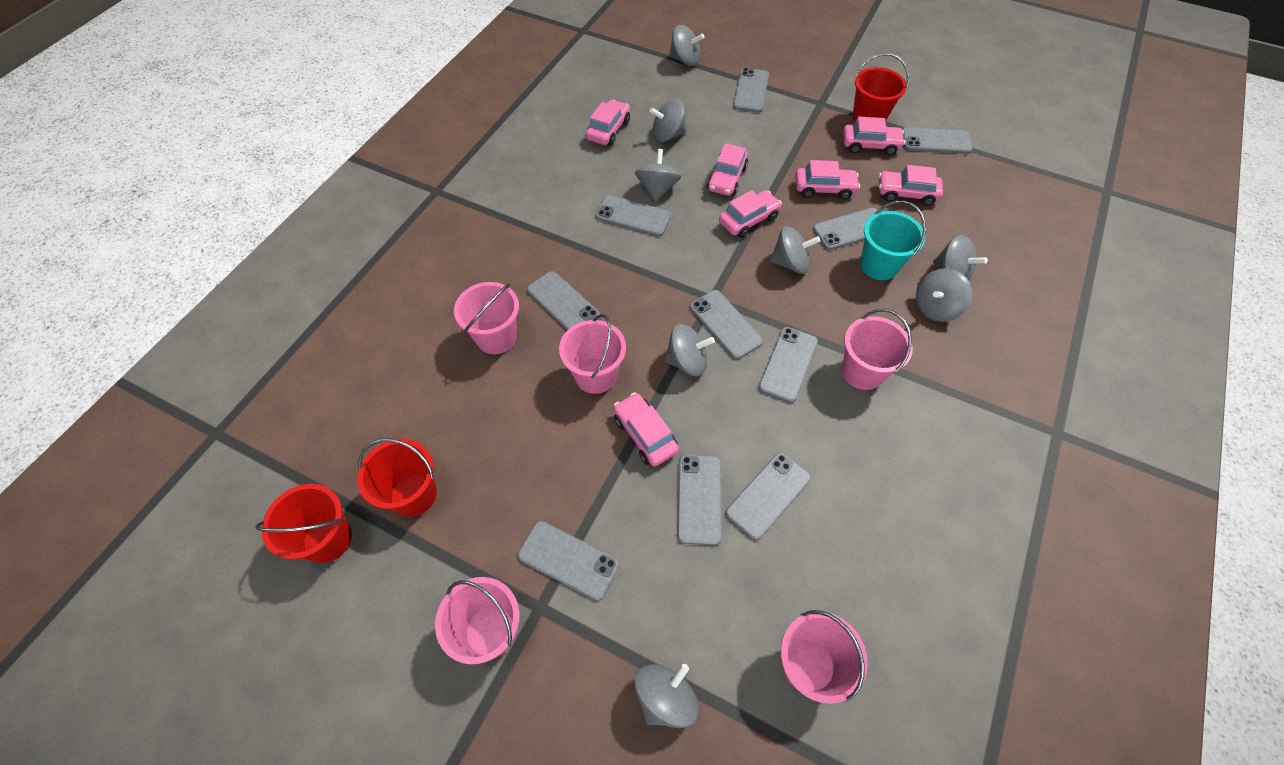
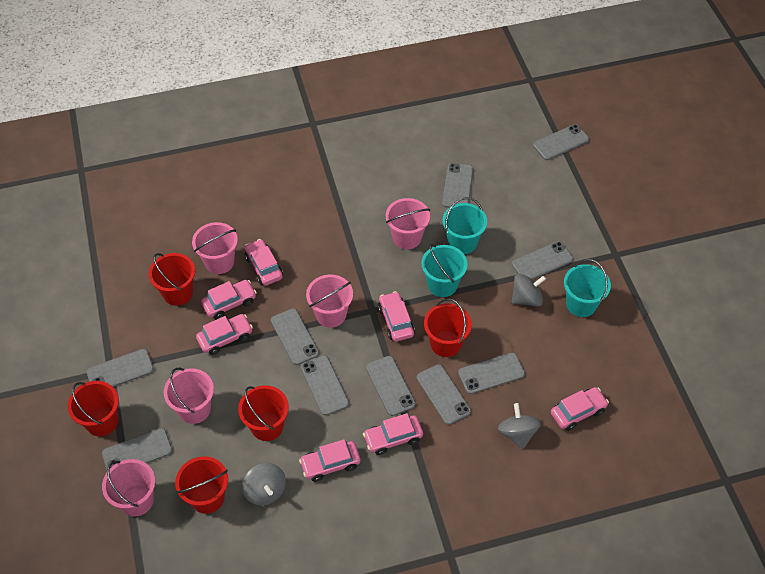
grey spinning top: [634,664,699,728] [635,149,682,202] [650,99,687,142] [664,324,715,376] [669,25,704,66] [770,226,820,274] [916,268,972,322] [933,235,988,281] = 8 -> [242,463,286,506] [498,403,541,449] [512,274,546,307] = 3
red bucket: [256,484,352,563] [357,439,437,517] [852,53,909,122] = 3 -> [68,381,119,436] [149,253,195,306] [175,456,228,514] [238,385,289,441] [424,299,472,357] = 5
turquoise bucket: [860,201,926,280] = 1 -> [421,244,468,297] [443,197,487,254] [564,259,611,317] = 3

